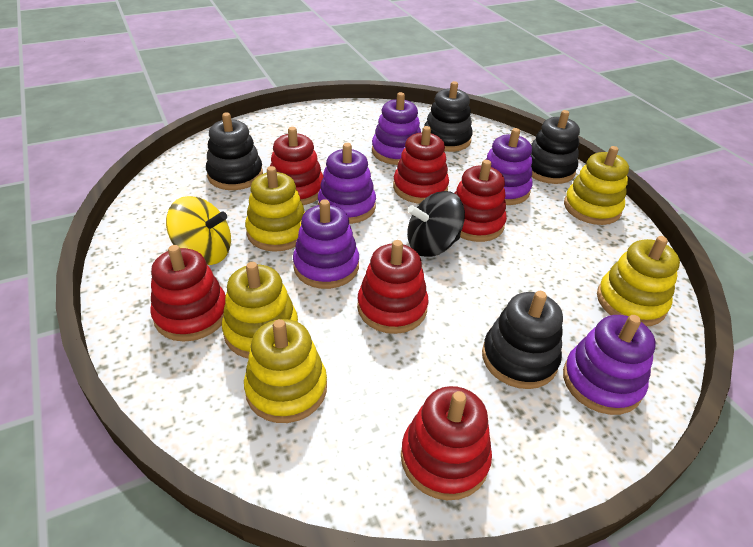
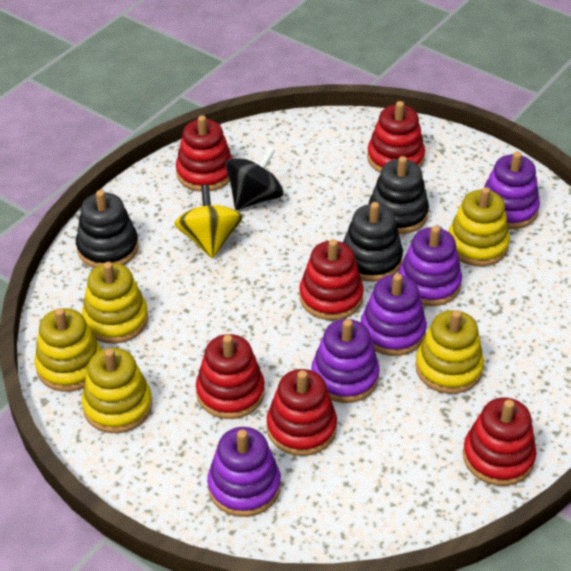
black stacking toy: [206,112,263,190] [424,81,473,152] [482,291,563,389] [531,110,580,184] = 4 -> [76,190,139,268] [343,202,403,282] [369,156,429,234] = 3

